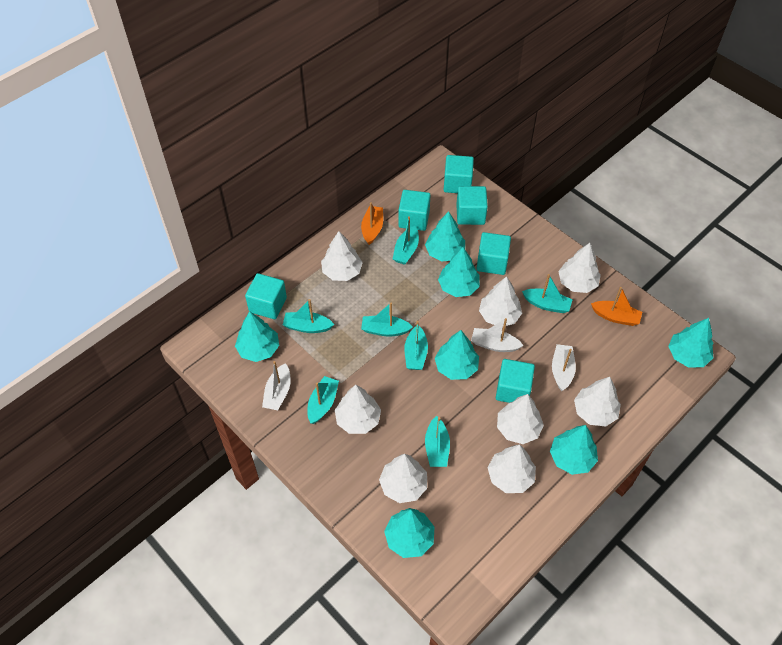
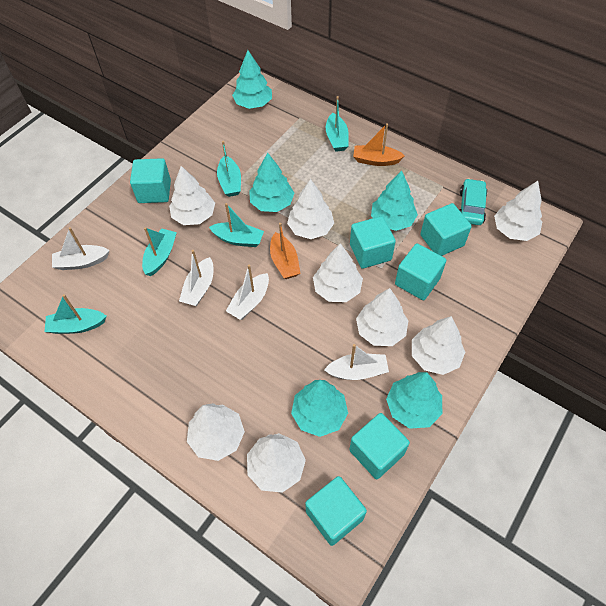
turquoise boat: [283,299,334,333] [308,376,339,424] [361,302,413,336] [393,216,419,265] [404,321,428,370] [425,416,450,467] [522,274,573,313] = 7 -> [44,294,107,334] [142,227,177,276] [209,203,264,247] [217,141,241,197] [326,96,349,152] = 5
turquoise car: none = 0 -> [459,178,487,225] = 1
turquoise tree: [235,311,279,362] [384,508,434,558] [425,211,465,261] [435,330,479,380] [438,247,480,297] [550,425,598,475] [668,318,713,368] = 7 -> [232,50,272,109] [249,153,294,212] [291,380,348,437] [371,170,418,231] [386,372,442,429] = 5
white boat: [262,361,291,410] [471,318,524,352] [552,344,576,391] = 3 -> [52,227,110,270] [179,250,213,306] [226,265,269,320] [324,344,389,380] = 4

